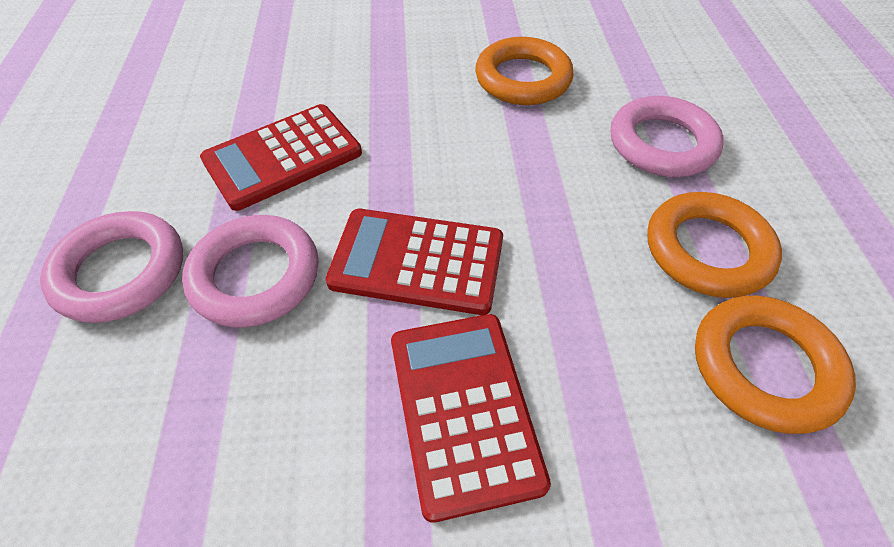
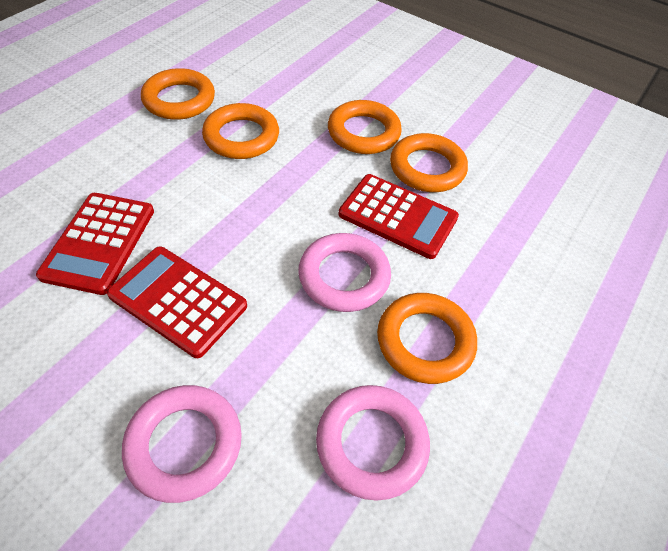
orange ring: [475,37,574,105] [647,192,782,298] [695,296,856,434] = 3 -> [141,68,215,120] [202,103,279,159] [328,100,402,154] [377,293,477,384] [390,133,468,192] = 5

